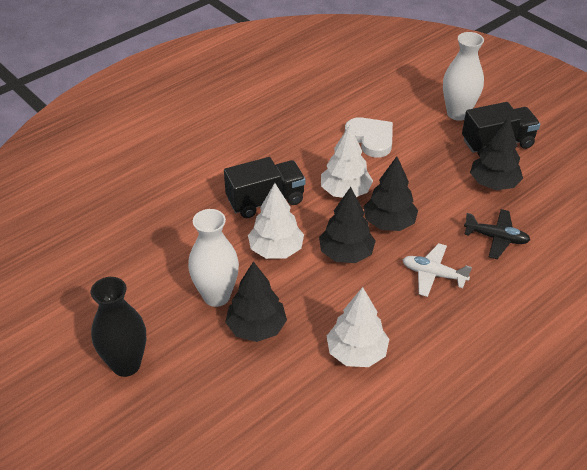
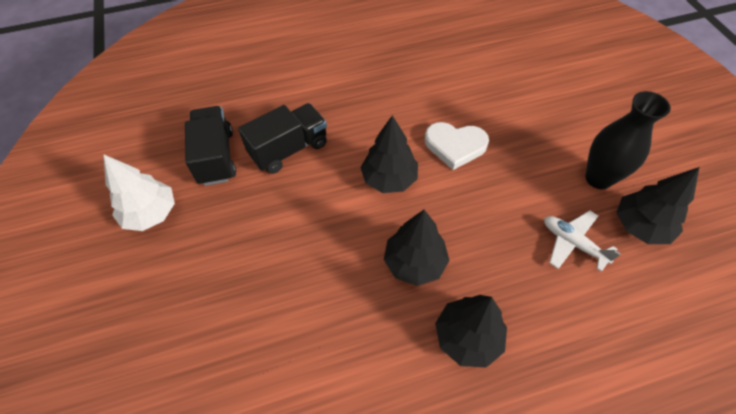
black plane: [464,209,530,259] = 1 -> none = 0
white tree: [248,183,304,259] [321,125,373,198] [327,287,389,367] = 3 -> [103,154,175,231] = 1
white vase: [188,209,239,307] [443,32,484,121] = 2 -> none = 0

